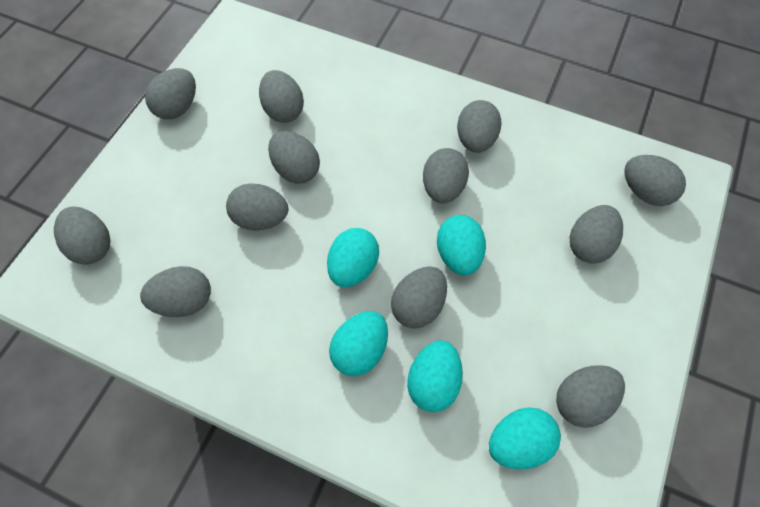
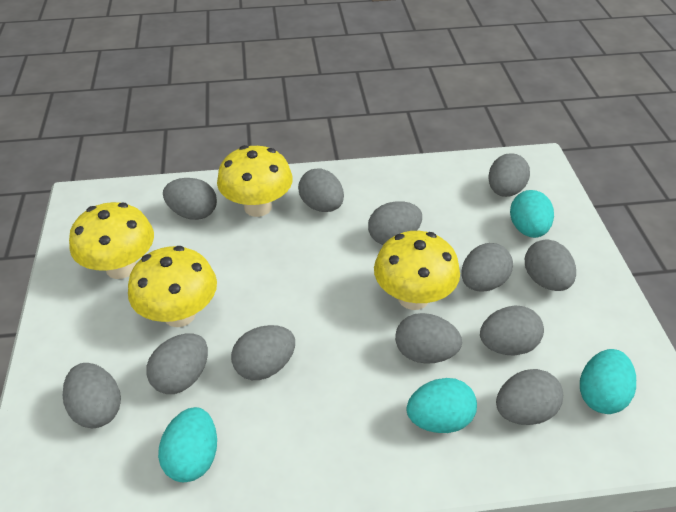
turquoise egg: [327,228,379,287] [329,311,388,376] [407,340,463,412] [437,215,486,275] [489,408,561,469] = 5 -> [158,407,217,482] [406,378,477,433] [510,190,554,238] [580,349,636,414] = 4
yellow mushroom: none = 0 -> [69,202,154,279] [128,246,217,327] [217,145,293,217] [374,231,460,310] = 4

